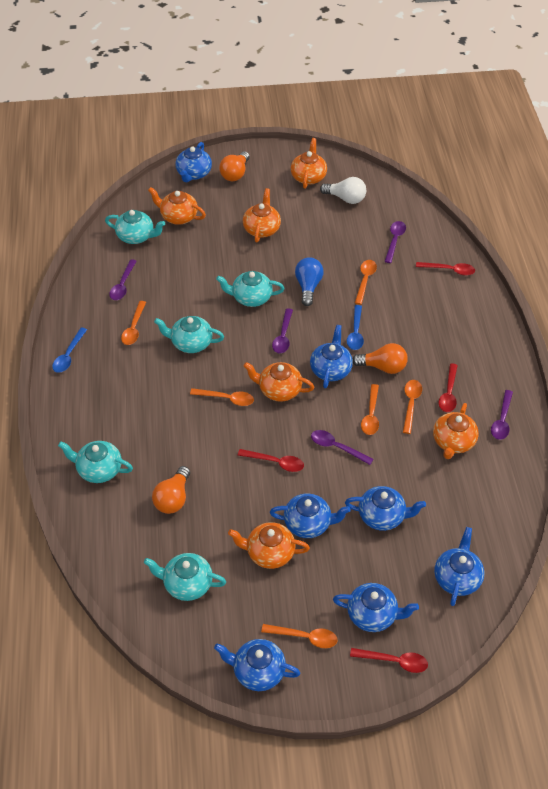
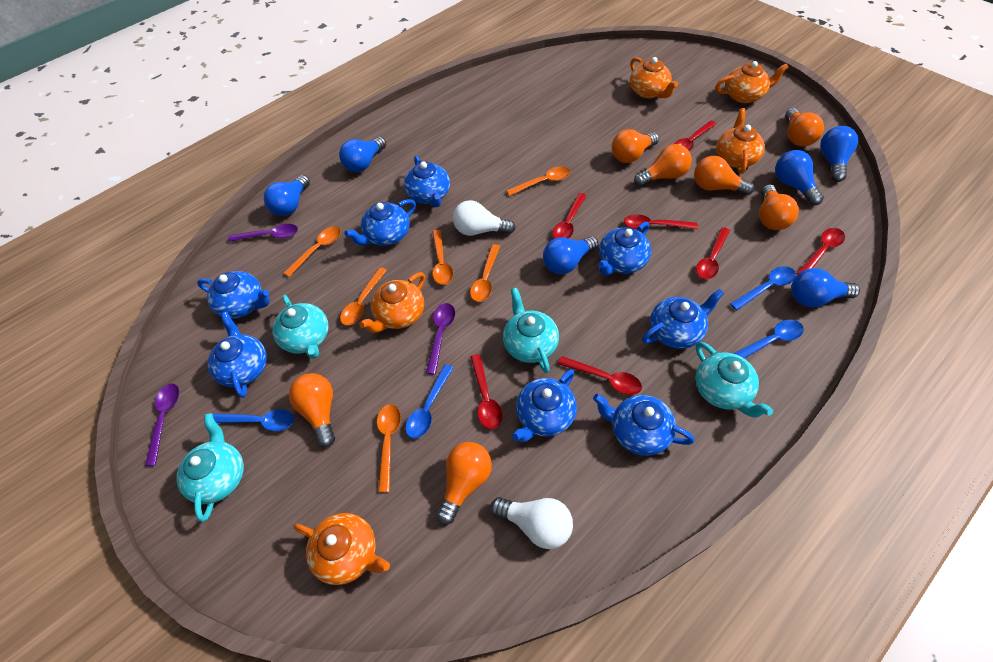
blue light bulb: [295,257,323,306] = 1 -> [264,175,310,216] [339,137,386,172] [543,236,598,274] [775,150,824,205] [791,268,860,307] [820,126,858,182] = 6
blue spoon: [52,328,87,373] [347,305,364,350] = 2 -> [213,409,294,431] [405,364,454,439] [730,266,796,310] [733,320,804,358] = 4
blue teapot: [175,142,212,182] [214,639,300,691] [270,493,351,538] [310,325,353,388] [333,583,419,632] [345,486,426,531] [434,527,484,606] = 7 -> [197,271,270,319] [208,312,267,398] [344,199,416,246] [404,155,450,207] [512,369,577,442] [593,394,694,456] [598,222,651,275] [642,289,724,349] = 8
orange light bulb: [152,466,190,514] [219,151,250,181] [352,343,408,374] = 3 -> [289,373,335,447] [437,442,492,525] [612,129,659,163] [634,144,692,187] [694,156,754,196] [759,184,799,230] [785,108,824,146] = 7
orange teapot: [148,187,206,225] [228,522,310,569] [243,188,281,242] [244,362,314,402] [291,138,327,189] [433,403,479,459] = 6 -> [294,513,390,585] [359,272,425,333] [630,57,678,99] [716,61,789,103] [716,108,765,173] = 5
purple spoon: [109,259,137,300] [272,309,293,353] [311,430,374,465] [384,221,406,263] [491,390,513,440] = 5 -> [145,383,179,466] [228,224,298,242] [426,303,455,375] = 3
red spoon: [238,449,304,472] [350,648,428,673] [416,262,475,276] [439,364,458,412] = 4 -> [471,354,502,429] [553,193,587,239] [558,356,642,395] [624,214,698,230] [674,121,716,151] [696,227,730,279] [796,228,845,275] = 7
turquoise teapot: [58,441,133,483] [105,210,165,244] [144,553,226,601] [154,316,224,353] [216,271,285,307] = 5 -> [176,413,244,522] [272,295,329,359] [503,288,559,373] [695,342,773,418] = 4
white light bulb: [320,177,366,204] = 1 -> [453,200,516,236] [491,497,573,549] = 2

